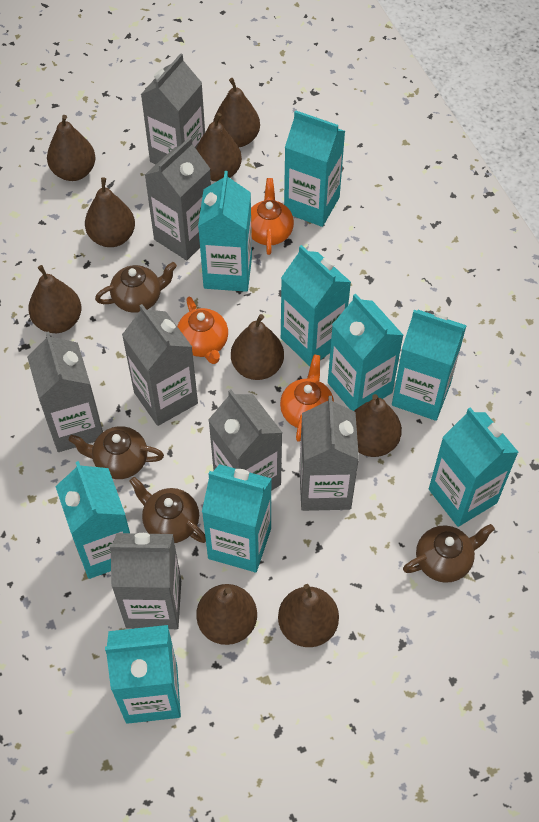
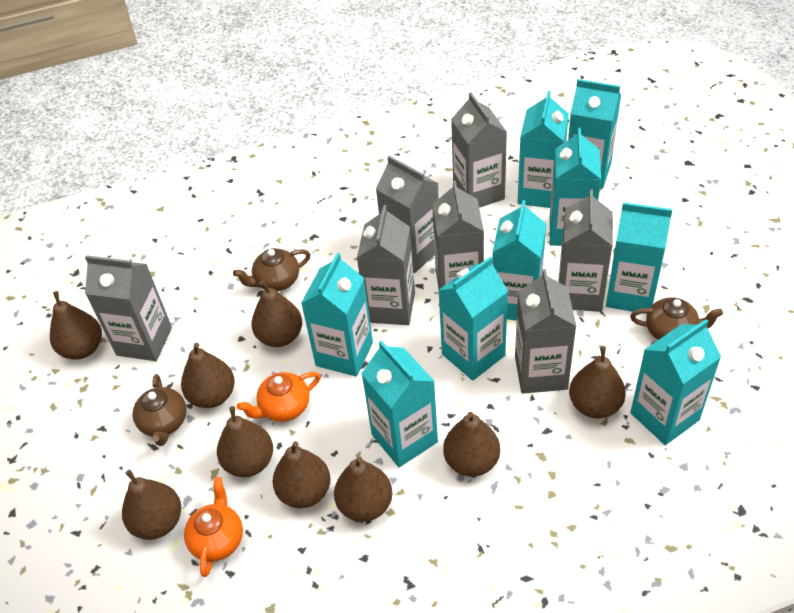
brown teapot: [69,426,164,479] [95,262,177,313] [129,477,206,543] [403,524,495,583] = 4 -> [133,374,186,446] [233,248,311,291] [630,297,723,340] = 3
orange teapot: [177,297,228,364] [251,178,294,255] [280,354,334,442] = 3 -> [184,477,243,577] [237,372,320,422] = 2

